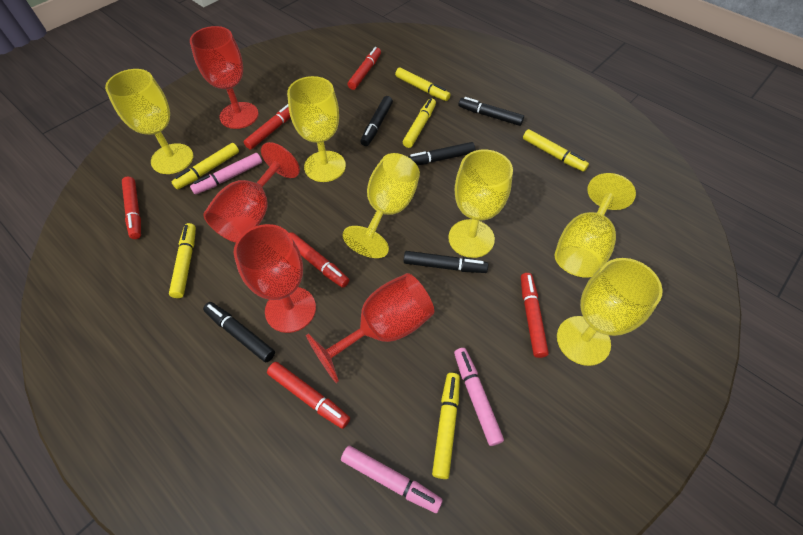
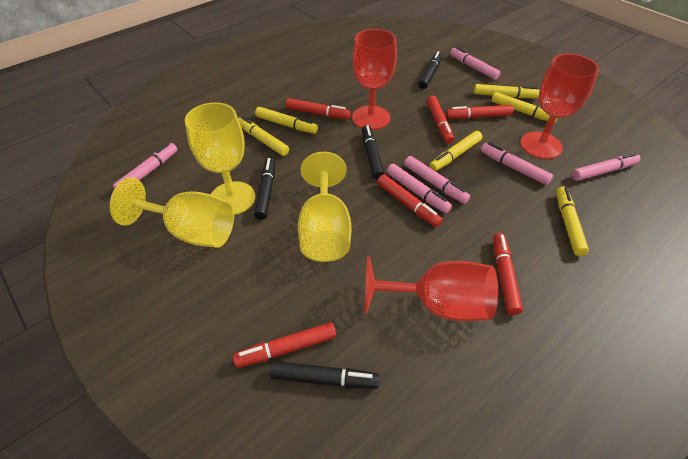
black marker: [203,302,275,362] [360,96,393,146] [404,251,488,273] [407,142,475,165] [458,97,524,126] = 5 -> [254,158,275,220] [270,361,379,389] [362,125,384,180] [418,51,442,89] = 4
pink marker: [190,153,262,195] [341,446,443,513] [454,348,504,446] = 3 -> [113,143,178,189] [387,164,452,213] [404,156,470,204] [450,47,501,80] [481,142,553,185] [572,153,641,181] = 6
red goblet: [190,26,259,129] [203,142,300,242] [234,224,316,333] [306,273,434,383] = 4 -> [352,29,397,130] [364,257,498,321] [520,54,599,159] = 3
yellow goblet: [105,69,193,174] [287,76,346,182] [342,153,420,258] [448,149,513,258] [555,173,636,278] [557,258,663,366] = 6 -> [110,177,234,248] [185,102,255,215] [298,152,351,262] = 3

